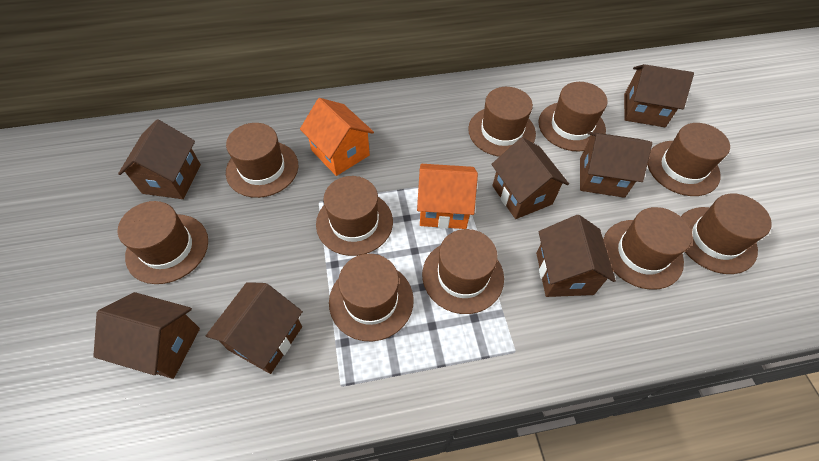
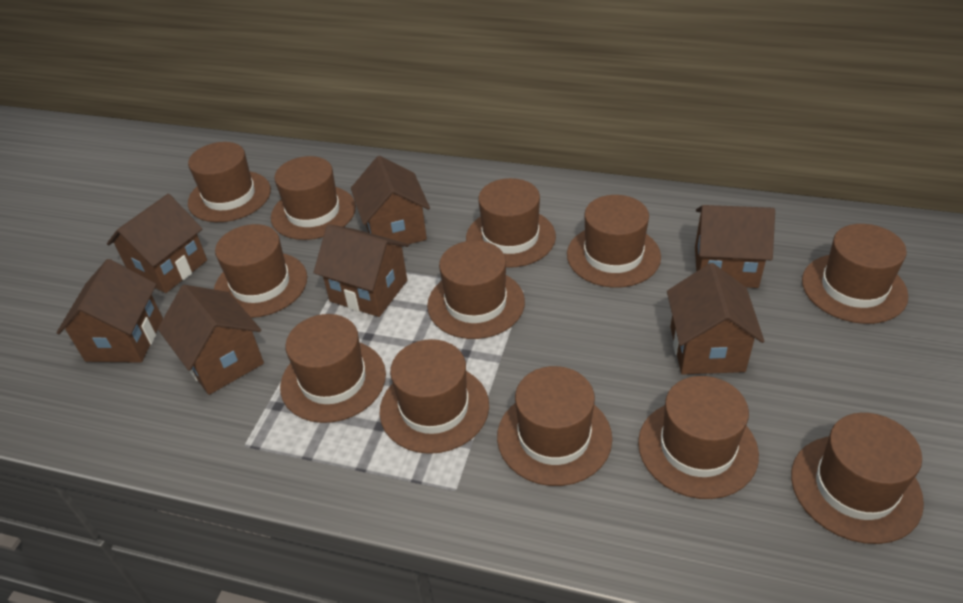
brown hat: [118,201,208,284] [226,123,298,198] [316,176,393,256] [329,254,414,341] [422,229,504,314] [468,87,536,157] [539,82,607,151] [603,207,692,290] [648,123,730,196] [681,193,772,274] = 10 -> [188,142,271,222] [214,224,307,318] [271,156,356,240] [280,314,386,423] [379,339,489,454] [427,241,525,339] [466,178,556,268] [497,366,612,486] [567,195,661,288] [638,376,759,499] [791,413,924,544] [802,224,909,324] = 12
orange house: [300,98,374,176] [417,164,478,229] = 2 -> none = 0

